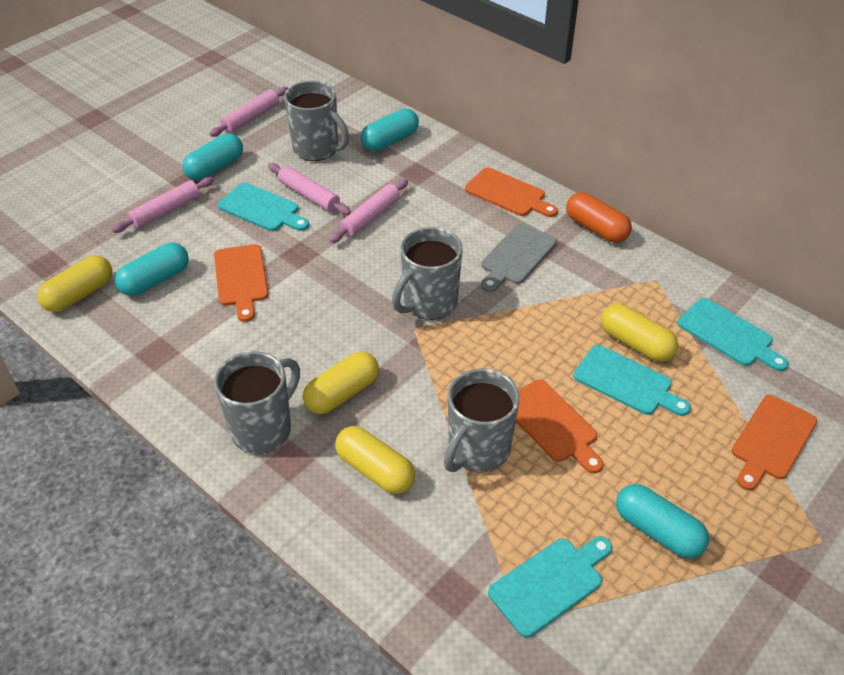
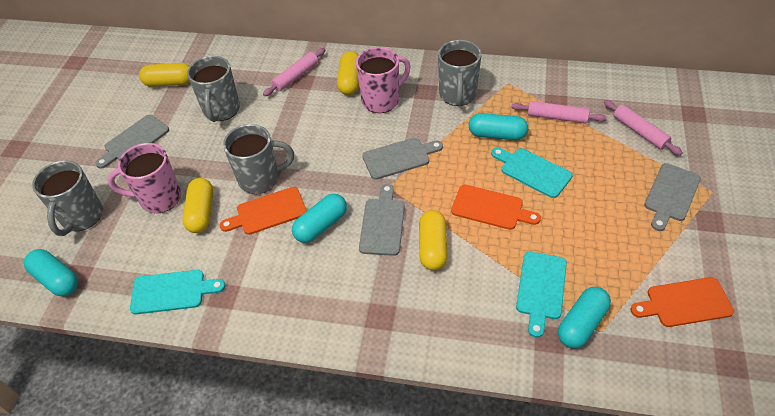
grey cutting board: [481,224,557,292] = 1 -> [95,115,169,169] [359,184,405,256] [362,138,443,180] [644,163,701,231] = 4
orange capsule: [566,192,632,243] = 1 -> none = 0
orange cutting board: [214,244,268,322] [465,168,558,217] [516,379,604,474] [732,395,817,490] = 4 -> [220,187,307,235] [451,185,541,230] [630,277,734,327] = 3
pink mug: none = 0 -> [108,143,181,213] [356,47,411,113] = 2
pink rolling pin: [112,177,214,233] [210,87,288,137] [268,163,351,215] [330,179,408,243] = 4 -> [263,48,325,96] [511,101,607,124] [604,100,683,156] = 3
turquoise cutting board: [218,183,309,231] [488,537,612,638] [573,345,691,416] [677,298,788,371] = 4 -> [130,270,226,314] [491,147,573,198] [516,252,567,338] = 3

